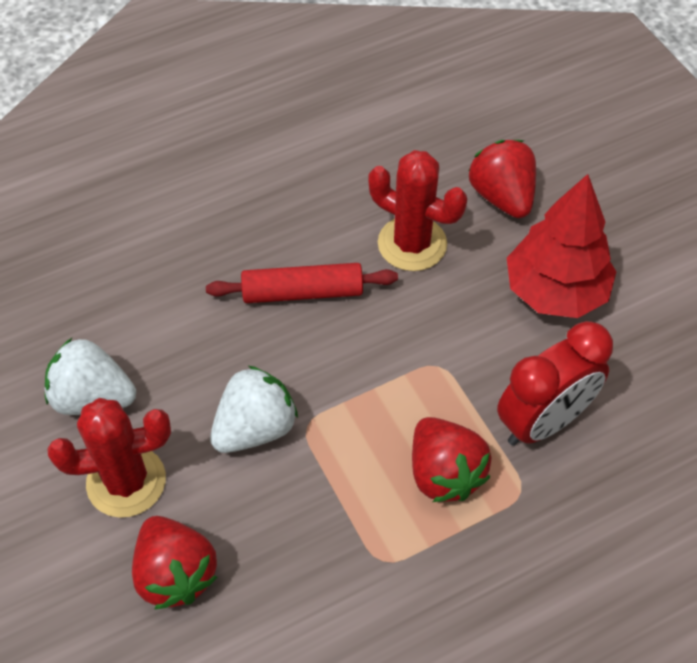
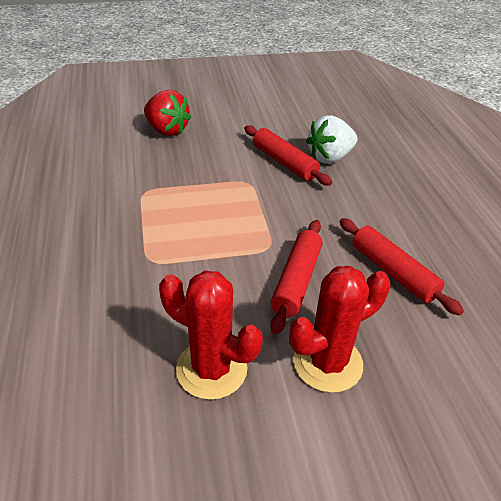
red clock: [497,321,613,446] = 1 -> none = 0
red rolling pin: [206,263,398,303] = 1 -> [244,125,332,186] [271,220,323,335] [340,218,464,316] = 3
red strawberry: [132,516,217,610] [412,417,491,502] [468,140,536,218] = 3 -> [144,90,191,136] = 1
red tree: [507,174,617,318] = 1 -> none = 0
white strawberry: [45,338,136,415] [210,366,298,453] = 2 -> [306,115,357,164] = 1

